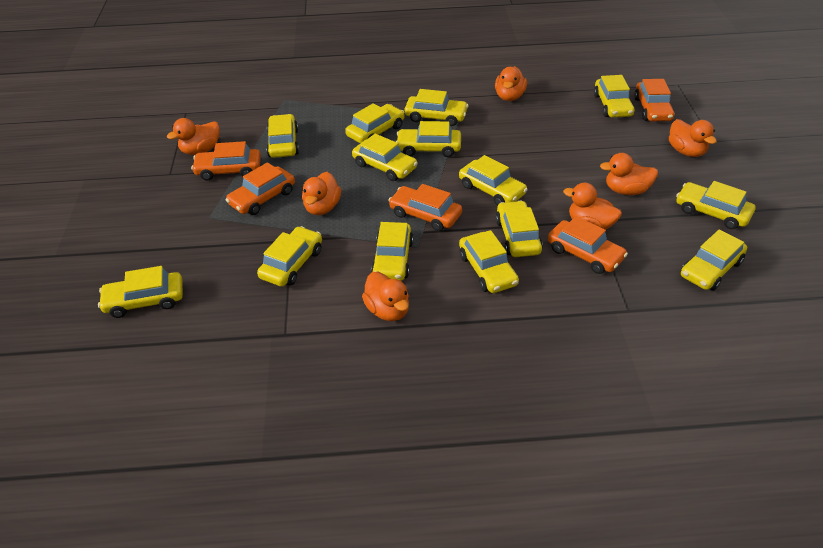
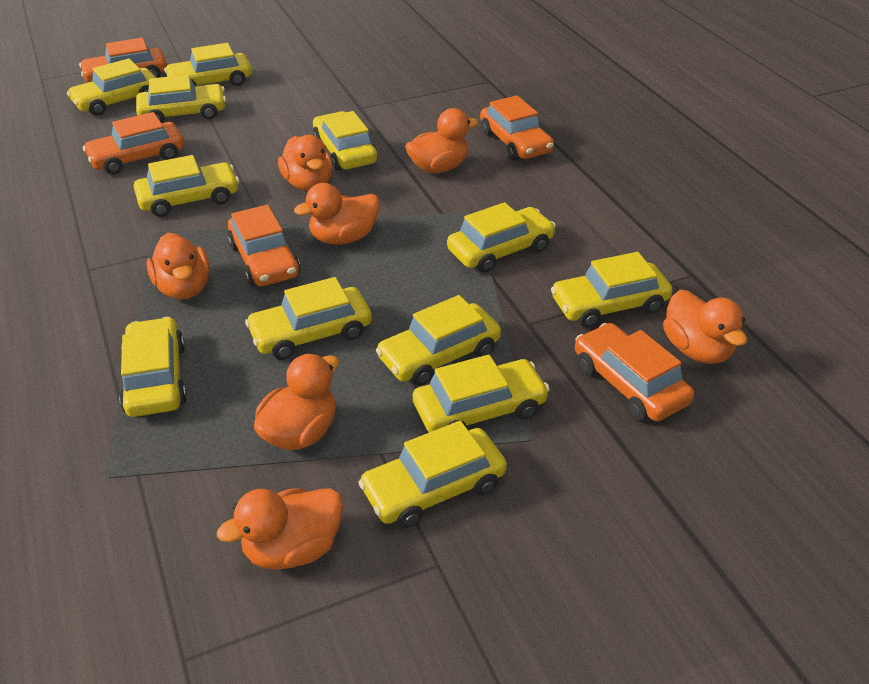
yellow car: [98,266,183,318] [257,226,322,287] [266,114,299,158] [345,103,404,143] [352,134,418,181] [371,222,413,281] [396,121,461,157] [405,89,468,126] [459,155,528,205] [459,230,519,293] [496,201,543,257] [594,75,634,118] [676,181,756,229] [681,229,747,291] = 14 -> [67,59,157,116] [119,317,187,417] [134,155,239,217] [136,75,226,123] [164,43,252,86] [245,277,372,360] [313,111,378,171] [358,421,507,528] [376,295,501,386] [413,354,550,432] [447,202,556,273] [551,252,673,328] = 12

